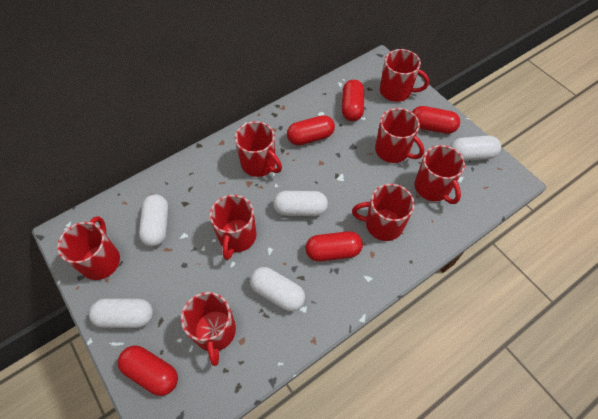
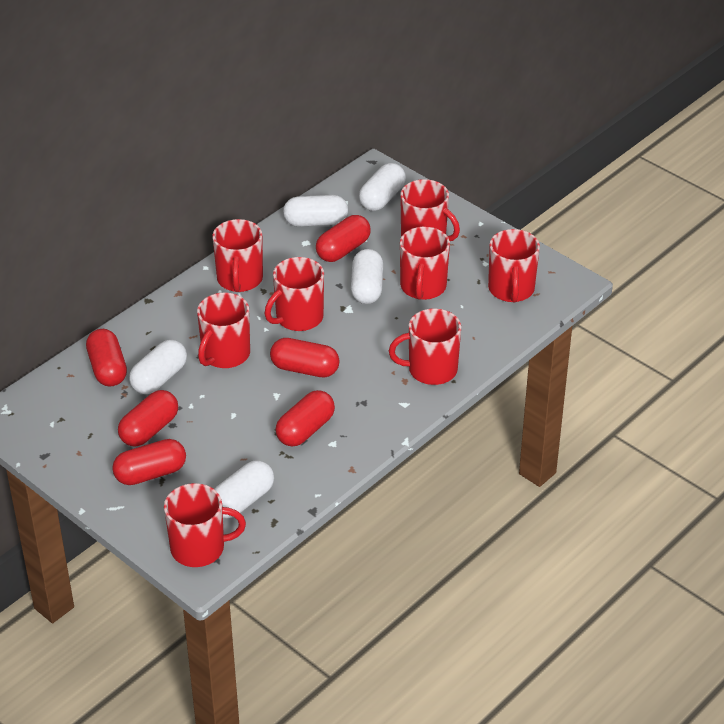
red capsule: [118,346,178,396] [287,115,335,145] [305,231,363,261] [342,80,364,121] [412,106,460,134] = 5 -> [86,329,127,387] [112,439,186,485] [118,390,178,447] [270,338,339,377] [276,390,335,447] [316,215,371,262] = 6

